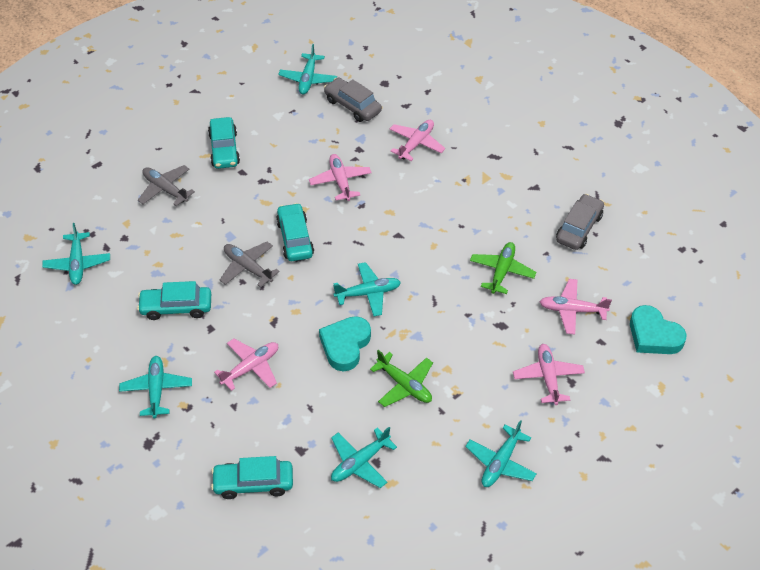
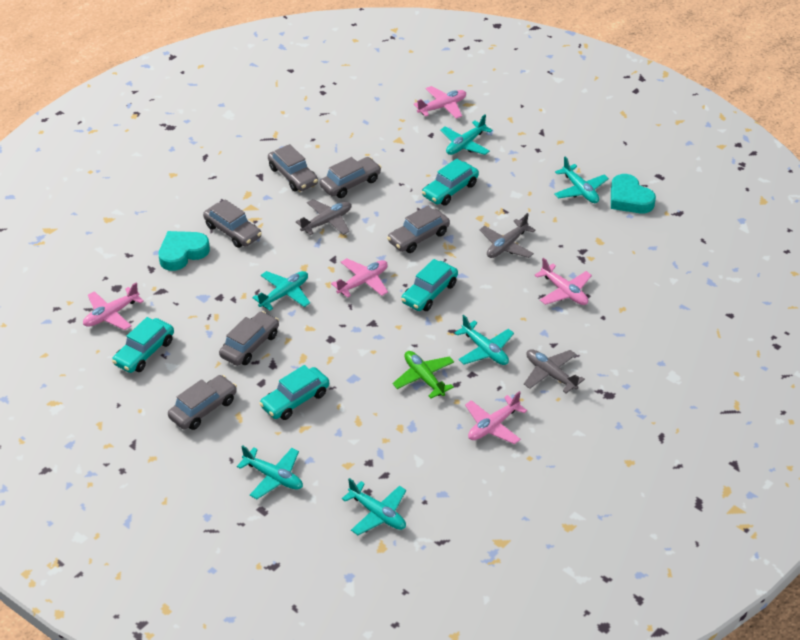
green plane: [370,350,433,407] [470,242,536,294] = 2 -> [393,351,454,398] = 1
grey car: [324,78,382,122] [556,194,604,250] = 2 -> [168,375,237,430] [203,199,262,248] [219,311,279,366] [268,144,318,191] [320,157,381,198] [387,205,450,253] = 6
grey plane: [138,165,195,206] [220,242,280,288] = 2 -> [296,199,351,235] [480,213,536,258] [524,349,585,393] = 3

